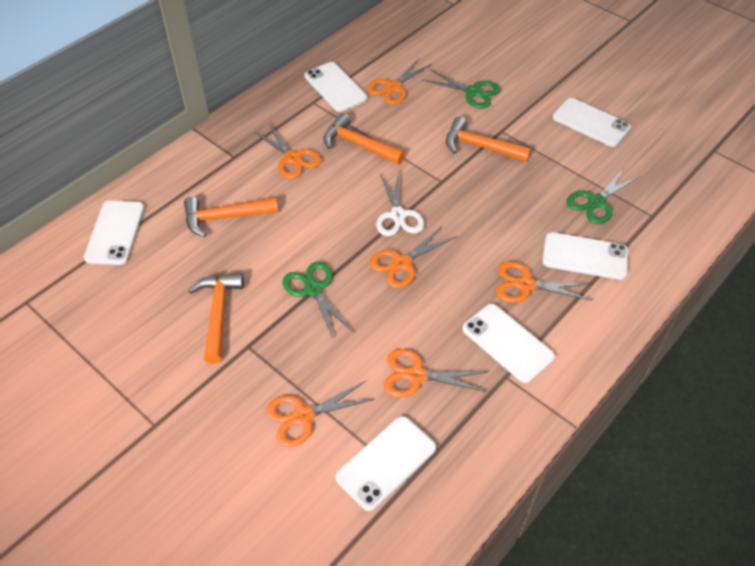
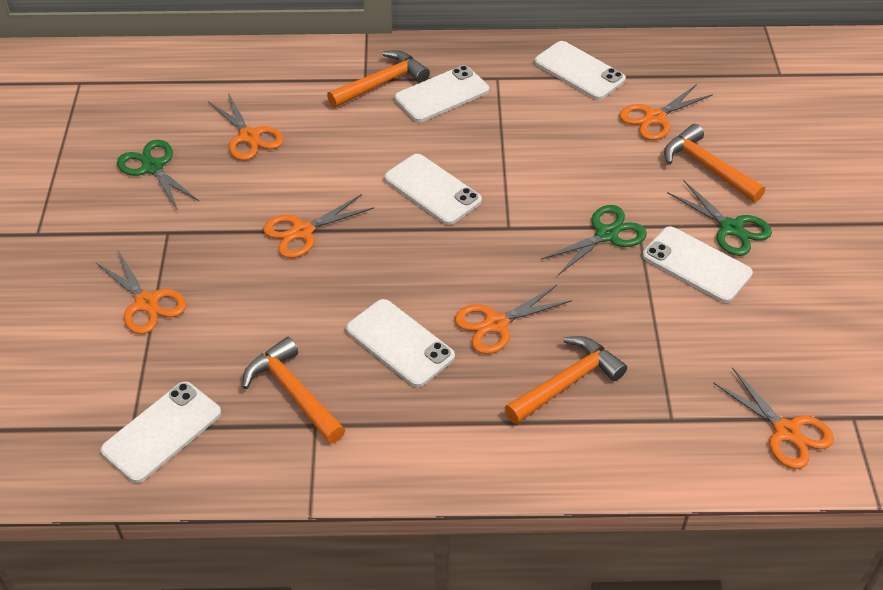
white scissors: [376,170,424,236] = 1 -> none = 0

